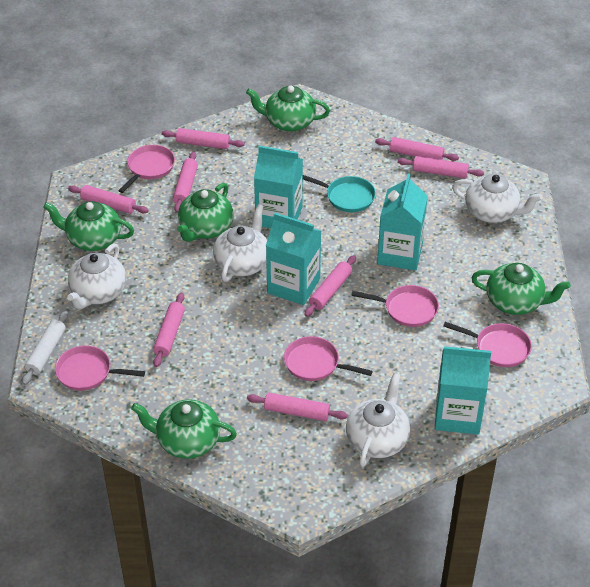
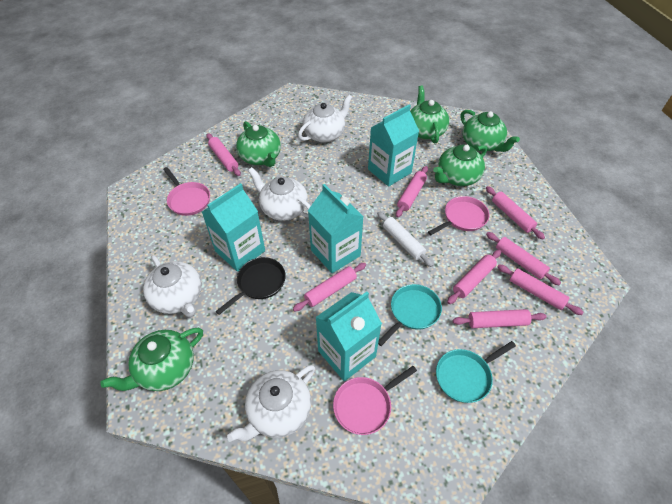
black pan: none = 0 -> [216,257,286,315] = 1
pink pan: [55,345,145,391] [118,145,175,193] [284,336,373,381] [351,285,439,327] [443,322,532,367] = 5 -> [163,167,210,216] [333,366,417,435] [428,196,489,235] = 3
turquoise pan: [303,175,376,212] = 1 -> [378,284,442,346] [436,341,516,403] = 2

